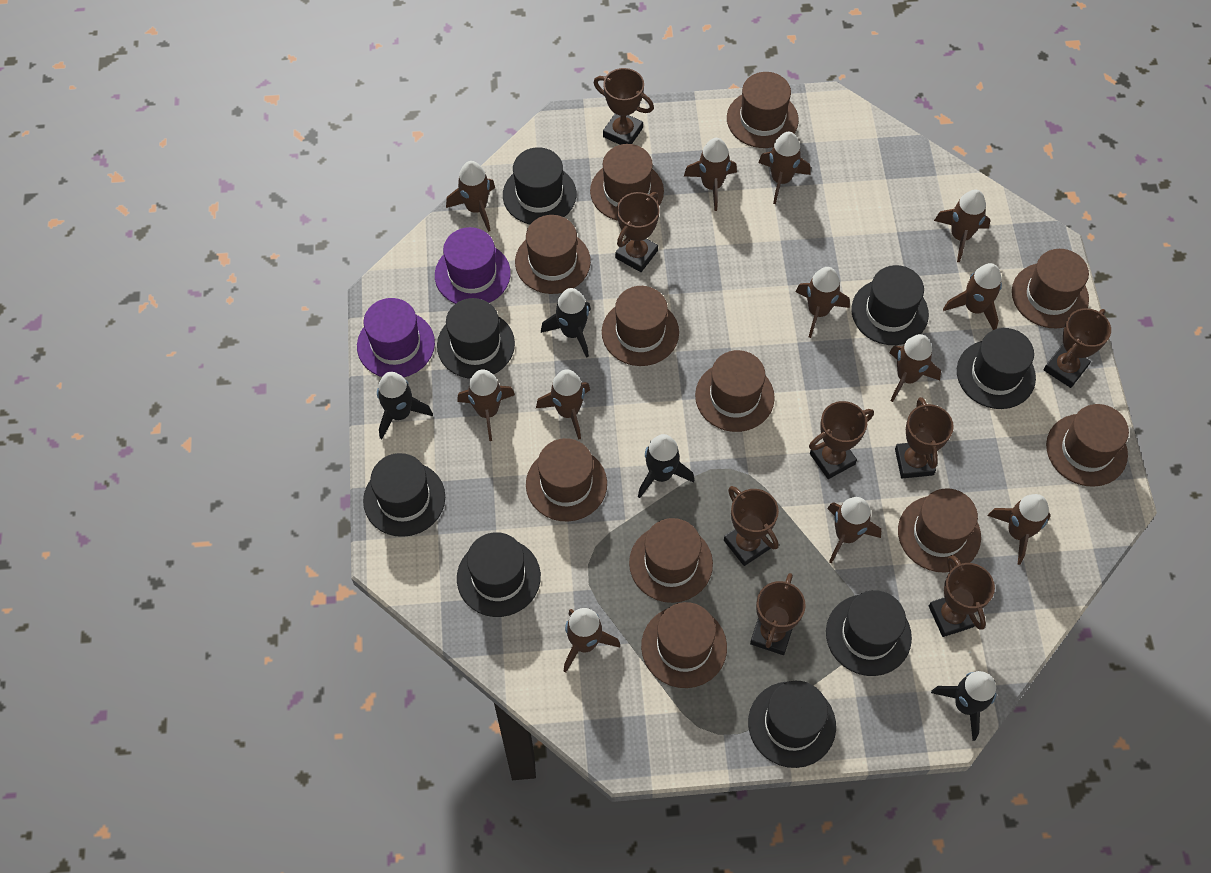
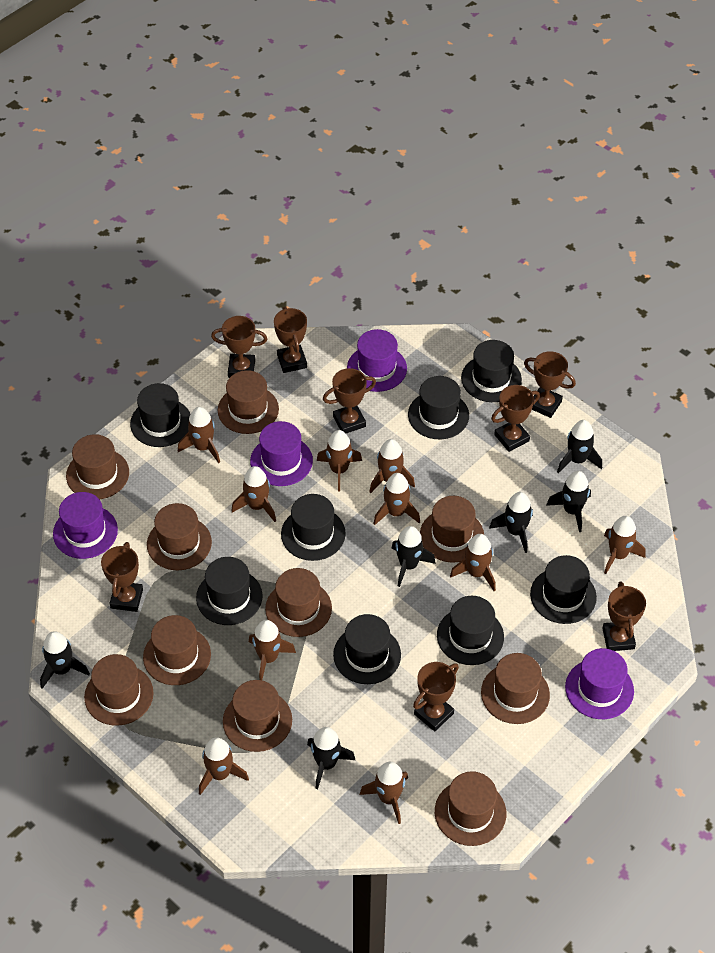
black rocket: [377,372,433,439] [541,288,591,358] [638,434,694,498] [931,671,996,741] = 4 -> [40,631,90,689] [307,727,355,789] [392,526,436,587] [489,492,533,553] [546,471,591,532] [557,420,602,473] = 6
brown hat: [515,215,591,294] [526,438,607,521] [590,144,664,221] [602,286,679,366] [629,518,713,603] [641,602,727,688] [695,350,775,432] [727,72,799,148] [898,488,981,572] [1012,249,1089,328] [1046,404,1129,487] = 11 -> [66,434,129,499] [84,654,154,726] [143,615,211,685] [147,503,212,570] [218,370,279,434] [223,680,292,752] [265,568,332,637] [420,496,484,563] [435,771,506,846] [481,653,550,724] = 10
brown rocket: [446,161,495,232] [457,369,515,441] [536,369,590,440] [564,608,620,673] [684,138,737,211] [758,132,811,204] [796,267,850,338] [827,497,881,563] [889,334,941,402] [934,189,991,262] [943,263,1002,330] [988,494,1051,565] = 12 -> [178,407,220,463] [199,737,249,795] [231,466,276,522] [249,620,296,680] [317,430,362,492] [360,762,408,824] [370,439,415,493] [373,473,420,525] [450,534,496,591] [604,516,645,574] = 10
purple hat: [357,298,435,377] [435,227,511,304] = 2 -> [53,492,118,559] [250,421,313,486] [347,329,407,392] [565,648,634,719] = 4

